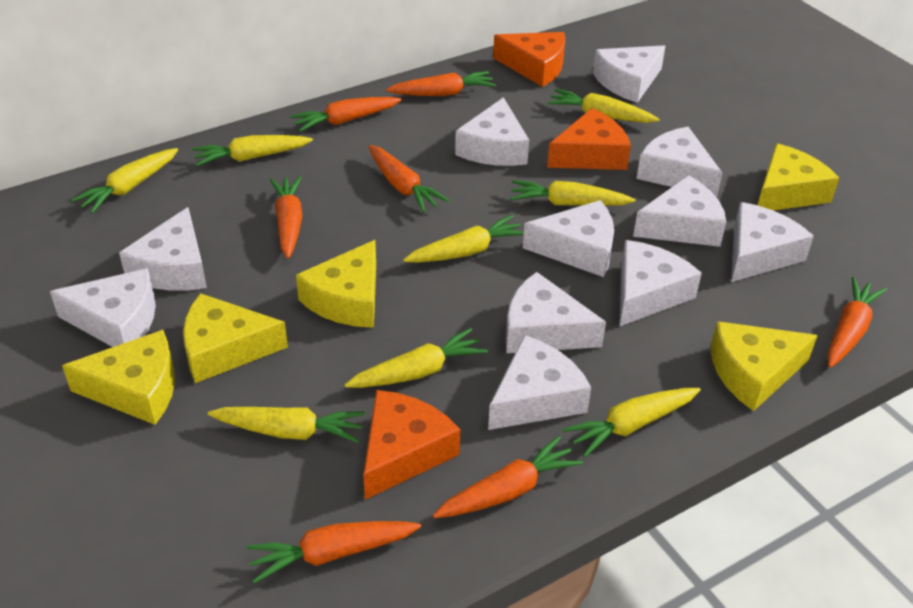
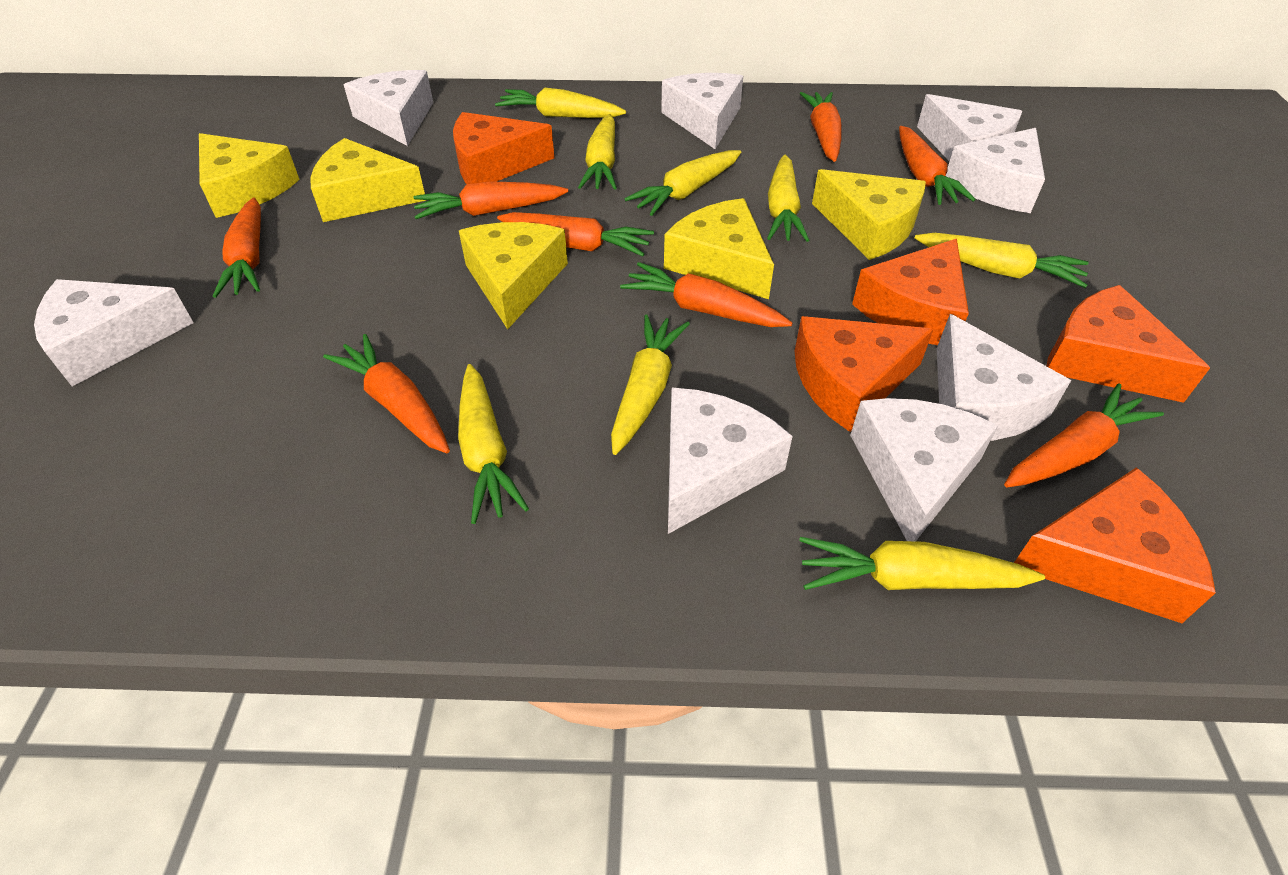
orange carrot: [246,521,421,583] [270,176,302,259] [290,97,402,132] [368,145,449,212] [386,71,496,96] [433,436,583,518] [827,277,887,368] = 7 -> [213,198,261,298] [323,334,450,453] [413,181,568,219] [497,212,654,256] [620,262,793,327] [800,92,842,162] [899,126,975,205] [1004,383,1164,488] = 8
orange cheese: [363,390,460,500] [493,32,565,87] [547,108,631,170] = 3 -> [453,112,554,184] [794,316,934,432] [852,239,969,345] [1014,467,1216,623] [1047,285,1210,403] = 5
white cheese: [50,268,156,347] [119,207,207,291] [455,97,529,166] [488,335,591,430] [506,272,606,353] [523,200,614,277] [593,45,665,103] [620,240,702,326] [633,175,726,247] [636,127,723,197] [731,202,814,282] = 11 -> [34,279,194,386] [344,70,433,146] [661,73,743,149] [668,387,793,534] [850,398,998,541] [917,94,1022,162] [937,314,1071,441] [946,128,1045,213] = 8

